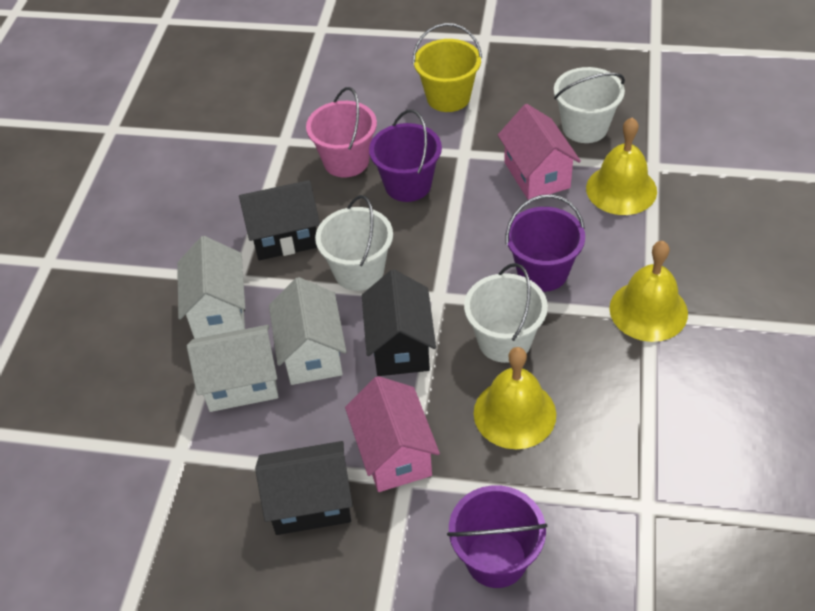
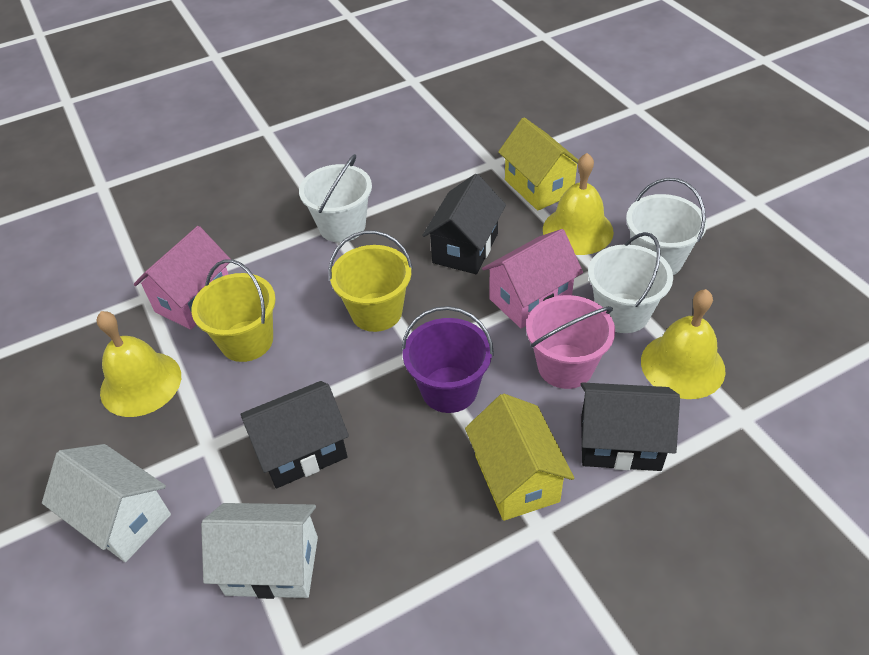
purple bucket: [369,109,442,202] [447,485,547,588] [506,194,585,292] = 3 -> [401,306,494,413] = 1
white house: [177,236,245,339] [187,325,278,412] [269,277,346,385] = 3 -> [42,444,171,562] [201,503,318,599] = 2
yellow bucket: [413,23,482,112] = 1 -> [191,259,276,362] [328,231,413,332] = 2
yellow house: none = 0 -> [465,394,574,521] [498,117,579,211] = 2

